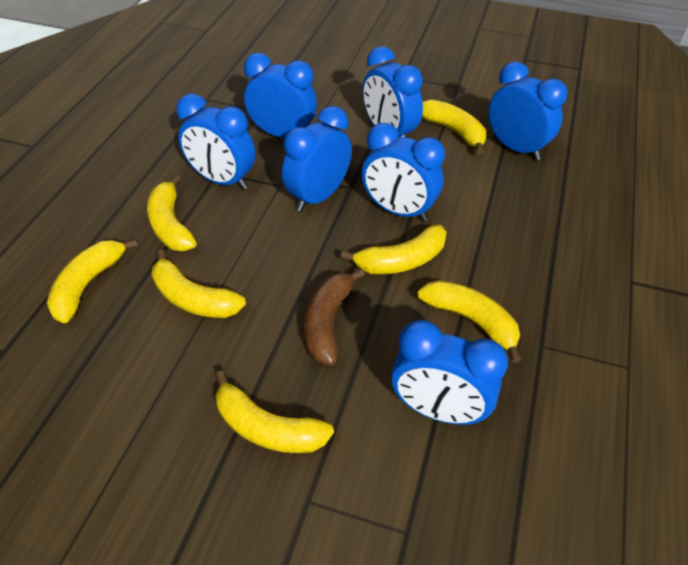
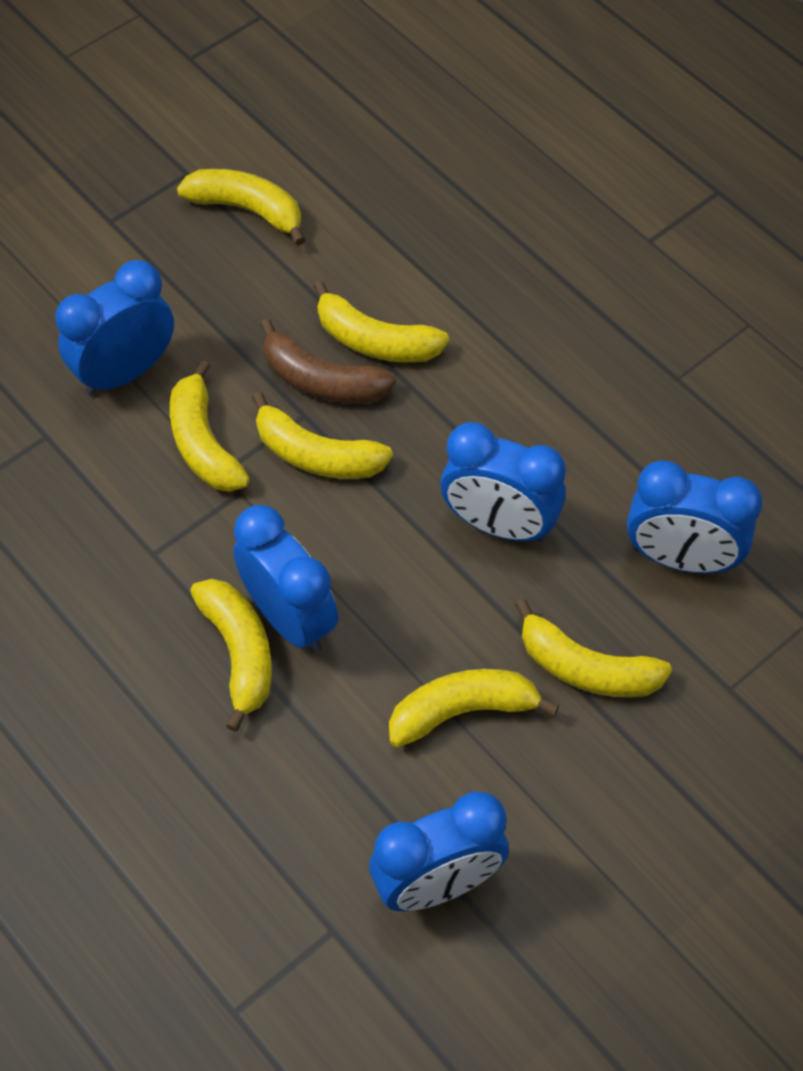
blue clock: [176,94,255,190] [244,53,317,138] [282,106,352,212] [362,46,423,137] [362,123,445,221] [391,320,508,425] [488,61,567,160] = 7 -> [55,260,174,396] [233,505,339,653] [369,791,509,911] [441,422,566,542] [627,460,762,574] = 5

